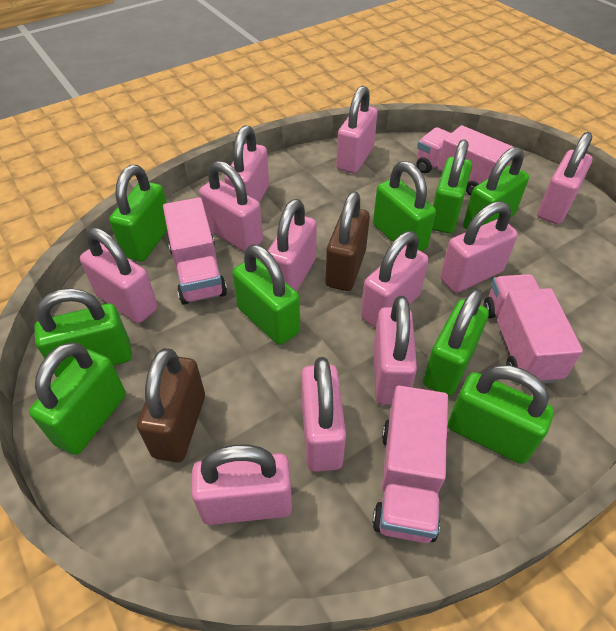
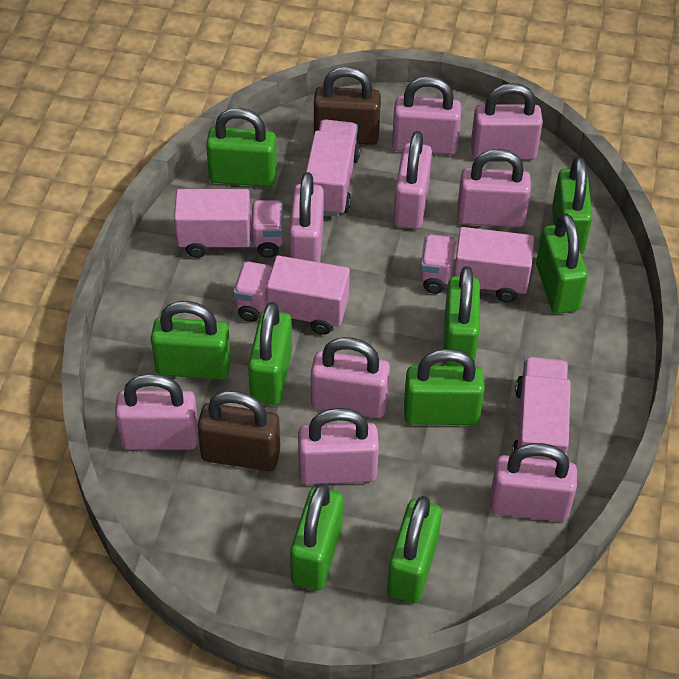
pink padlock: [80,227,158,323] [191,445,292,525] [199,161,263,252] [224,125,269,203] [268,199,317,292] [301,357,346,472] [336,86,378,173] [361,231,429,328] [374,296,417,405] [440,201,518,293] [537,132,592,224] = 11 -> [115,374,198,450] [289,172,324,263] [298,408,379,485] [311,337,390,418] [392,76,461,155] [393,131,432,229] [457,149,531,227] [471,83,543,160] [490,443,577,522] = 9
pink truck: [163,197,227,305] [372,386,448,543] [416,125,513,196] [484,274,583,384] = 4 -> [174,189,283,258] [233,256,350,335] [306,119,360,216] [420,227,534,303] [512,357,571,461] = 5

